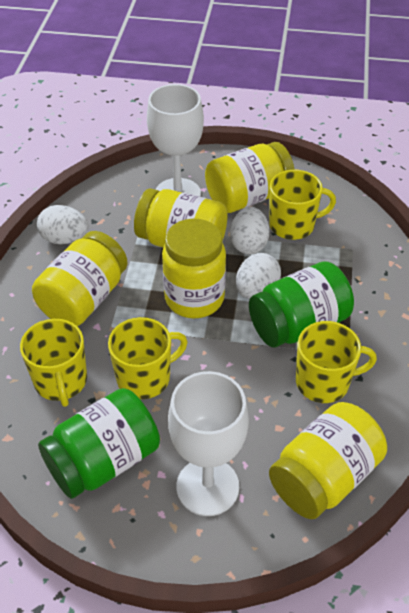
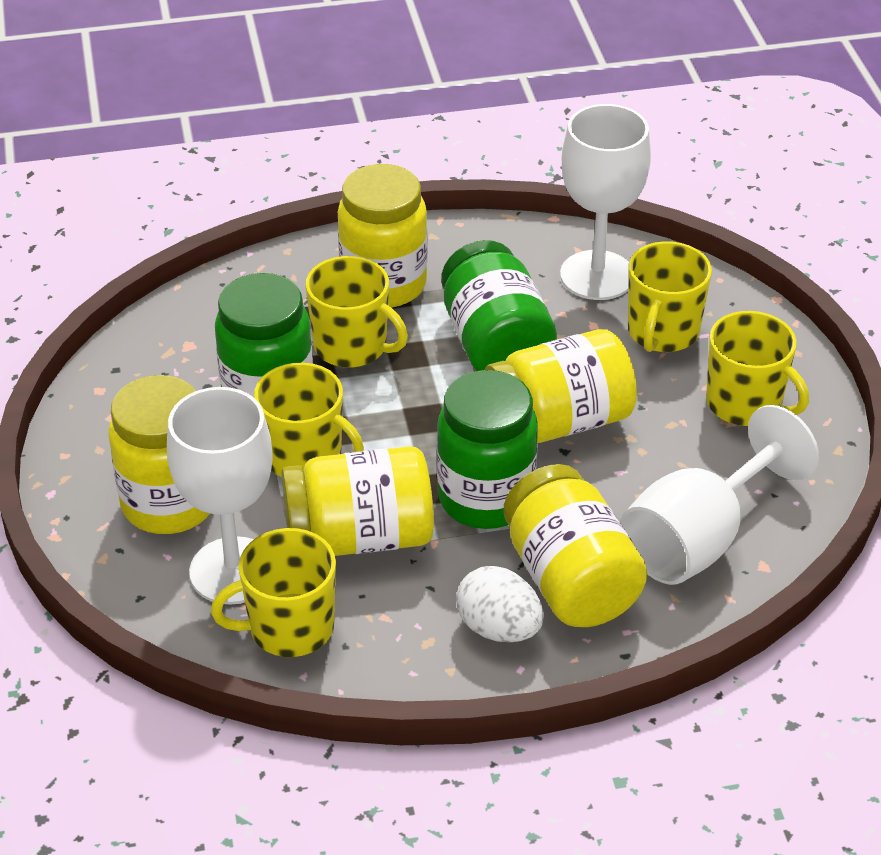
green jar: [38,388,160,499] [249,261,354,347] = 2 -> [215,273,313,397] [437,370,538,529] [441,240,557,371] = 3
white egg: [37,205,88,244] [230,207,270,254] [236,253,281,299] = 3 -> [456,566,544,642] = 1
white goblet: [147,84,204,197] [168,371,249,516] = 2 -> [167,387,273,605] [560,104,651,300] [620,405,819,585] = 3
yellow mug: [20,319,87,407] [108,317,188,399] [269,170,336,240] [296,321,377,403] = 4 -> [211,528,336,657] [254,363,364,477] [306,256,408,368] [628,241,712,352] [706,311,809,426] = 5

